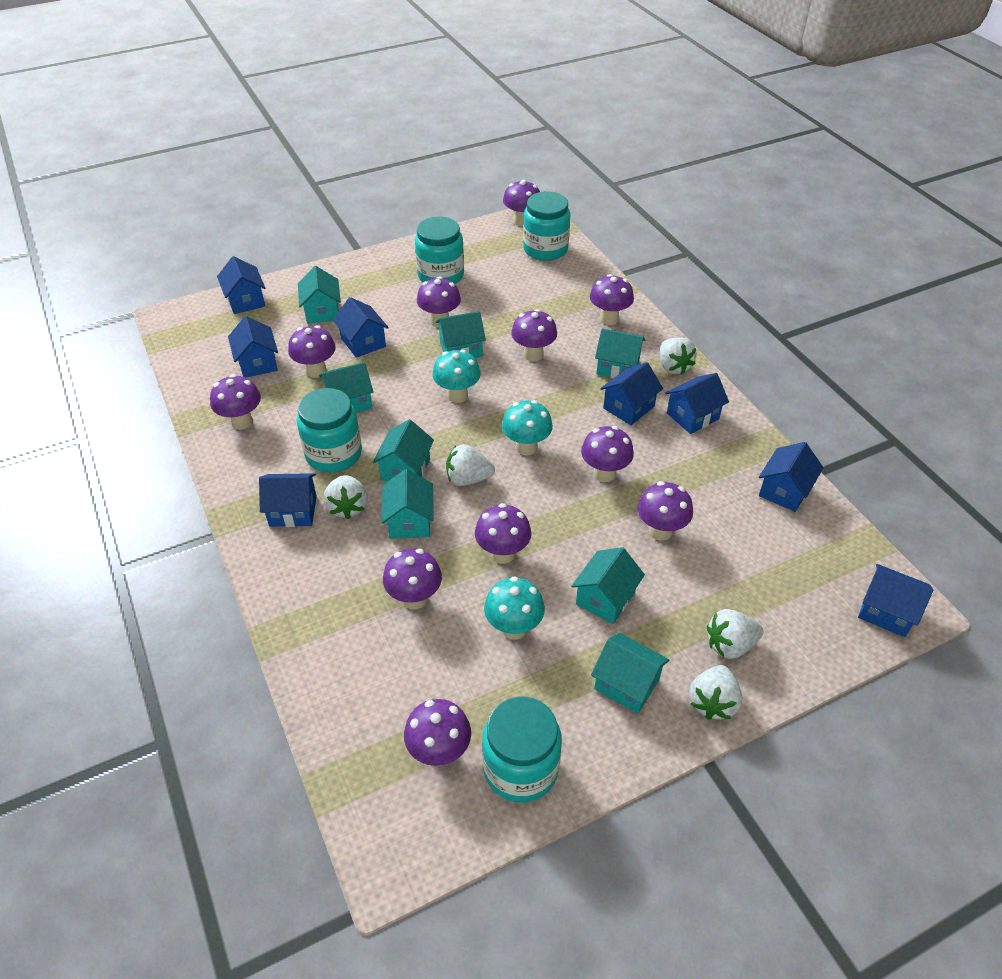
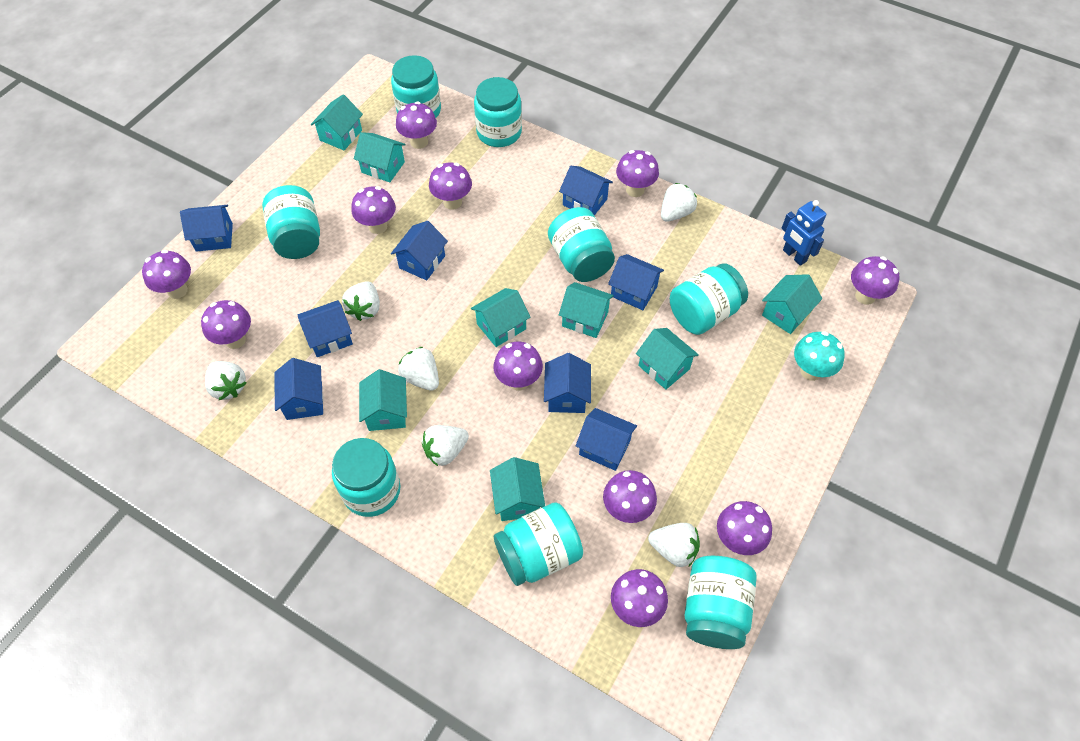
blue robot: none = 0 -> [781,200,826,266] = 1
turquoise jar: [297,388,362,473] [415,216,464,284] [482,696,562,803] [523,191,571,261] = 4 -> [262,185,320,259] [332,438,401,517] [391,55,441,118] [474,77,522,147] [494,502,583,586] [548,207,615,282] [670,263,748,335] [685,556,757,649] = 8
turquoise mushroom: [433,350,481,403] [484,576,545,640] [502,400,553,456] = 3 -> [794,331,845,381] = 1
white strawberry: [324,475,368,519] [446,444,495,486] [660,337,697,375] [689,665,742,719] [707,609,763,659] = 5 -> [205,361,246,400] [342,281,380,321] [398,347,439,391] [422,425,469,466] [648,523,700,567] [661,183,697,221] = 6

